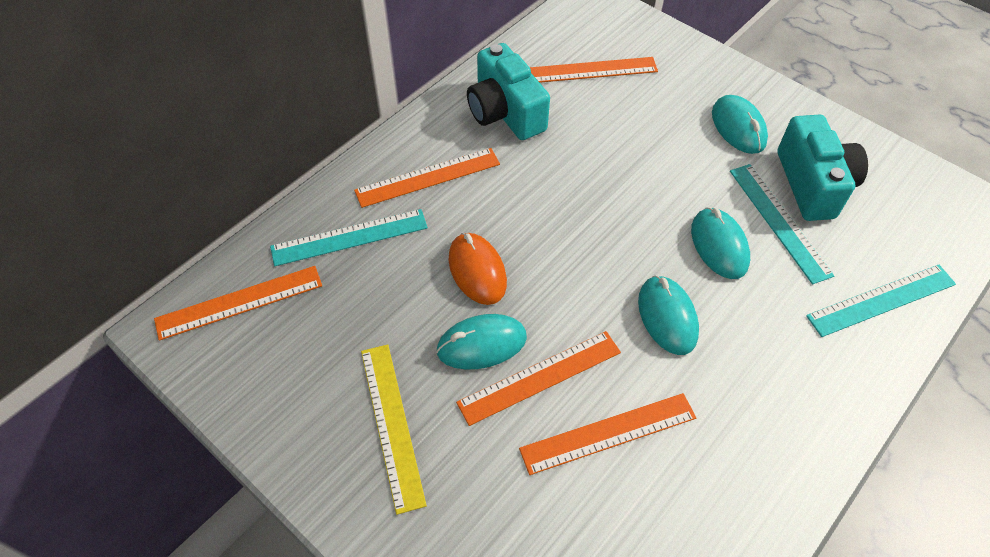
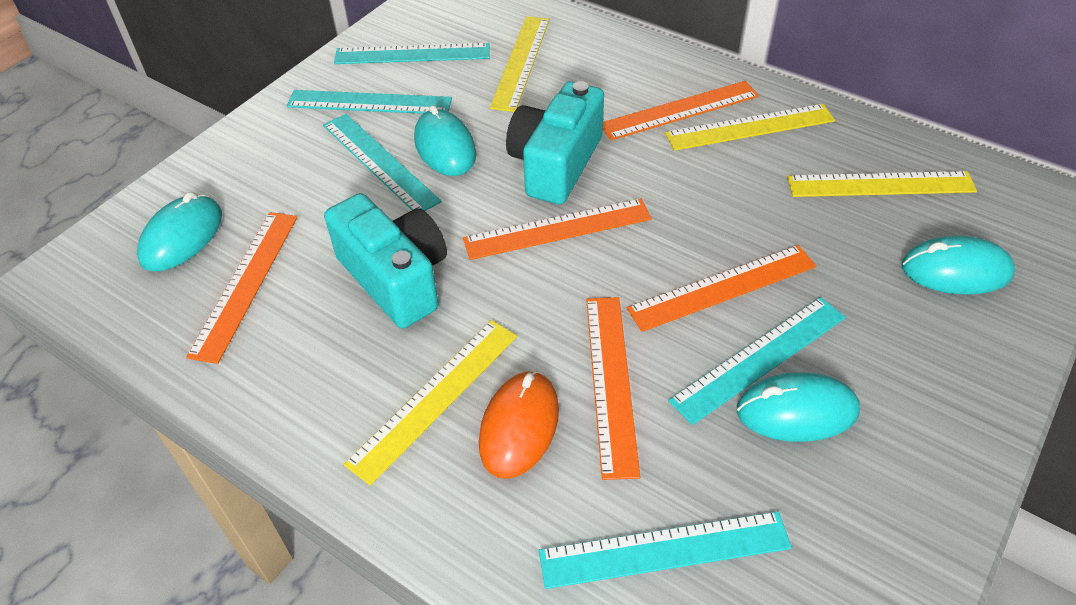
turquoise ruler: [270,209,428,266] [730,164,834,284] [806,265,956,337] = 3 -> [287,90,452,114] [323,114,442,211] [334,43,490,64] [539,511,792,589] [668,297,846,425] = 5
yellow ruler: [361,344,427,515] = 1 -> [344,320,517,486] [490,16,550,112] [665,104,835,151] [787,171,977,197] = 4

